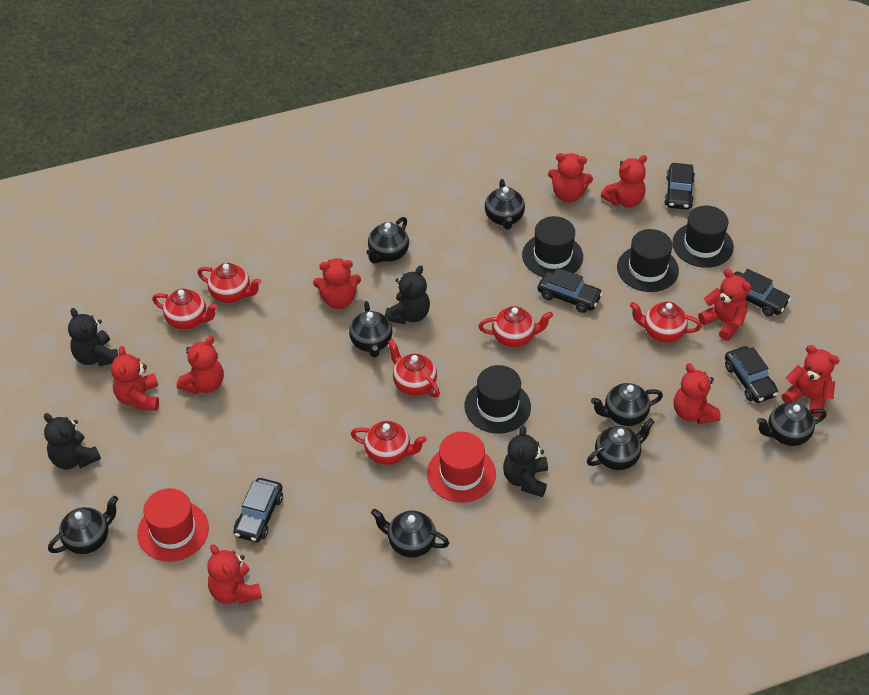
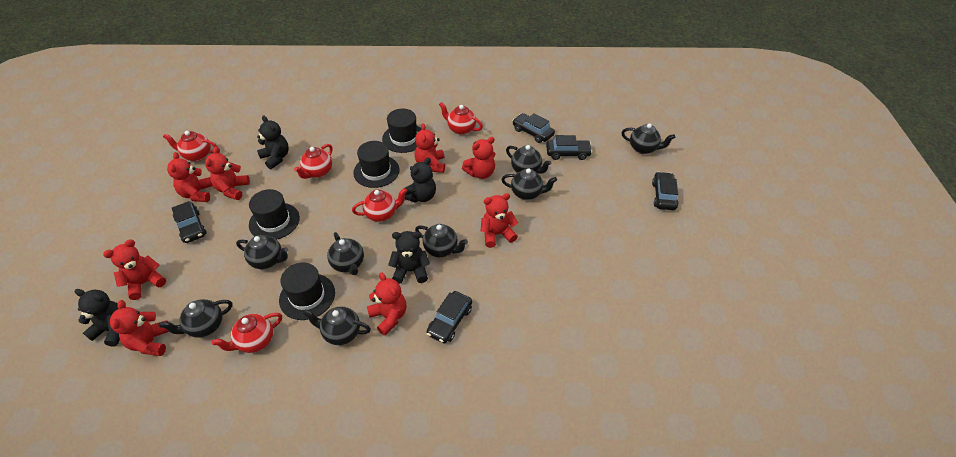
red hat: [137,488,209,562] [427,432,496,503] = 2 -> none = 0
red teapot: [152,289,218,330] [197,263,261,303] [351,421,427,465] [388,339,440,397] [479,306,553,347] [630,302,702,343] = 6 -> [163,131,218,161] [212,313,282,353] [294,144,333,179] [352,188,407,222] [439,102,483,135] = 5
red teddy bear: [111,346,159,411] [177,336,224,394] [207,544,262,604] [313,258,361,309] [548,153,593,203] [601,155,647,208] [674,363,721,424] [698,269,751,341] [782,345,840,417] = 9 -> [103,239,166,300] [110,300,169,356] [167,152,212,202] [205,147,250,200] [367,272,406,336] [415,123,445,173] [462,137,495,179] [480,193,518,248] = 8

